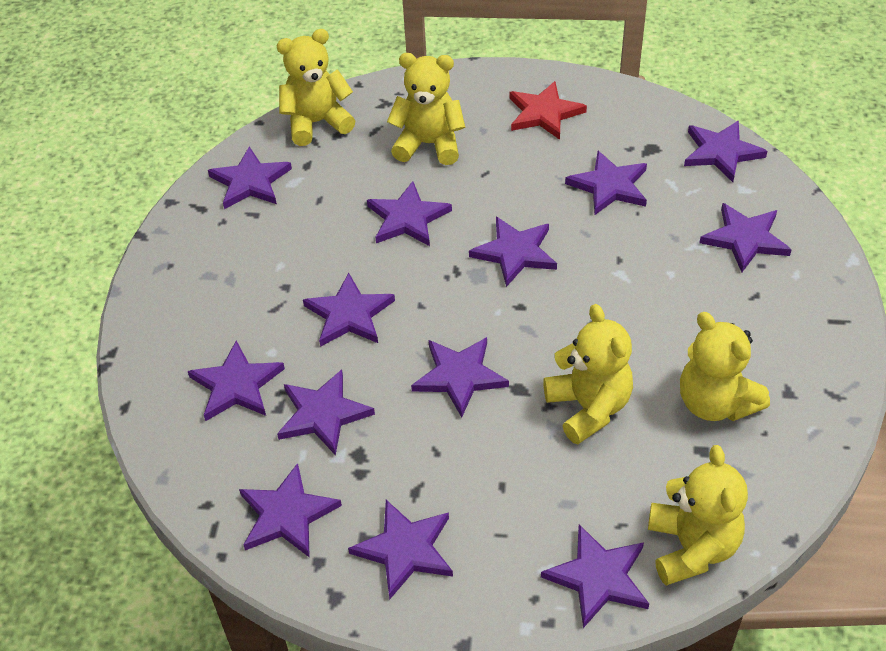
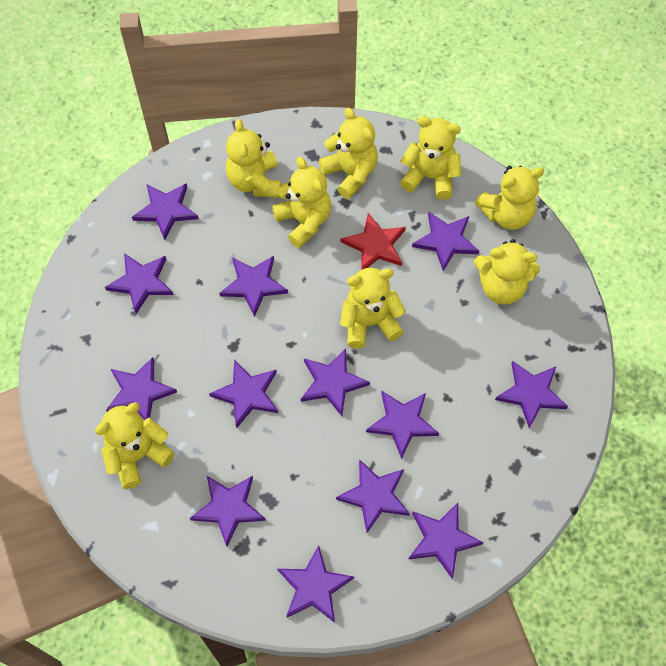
yellow teddy bear: [276,29,355,146] [387,53,465,165] [543,304,633,444] [648,445,748,586] [680,312,770,421] = 5 -> [95,403,175,489] [226,119,281,198] [272,157,331,248] [319,108,378,199] [340,268,406,348] [400,116,461,200] [474,239,540,305] [475,166,544,230] = 8

